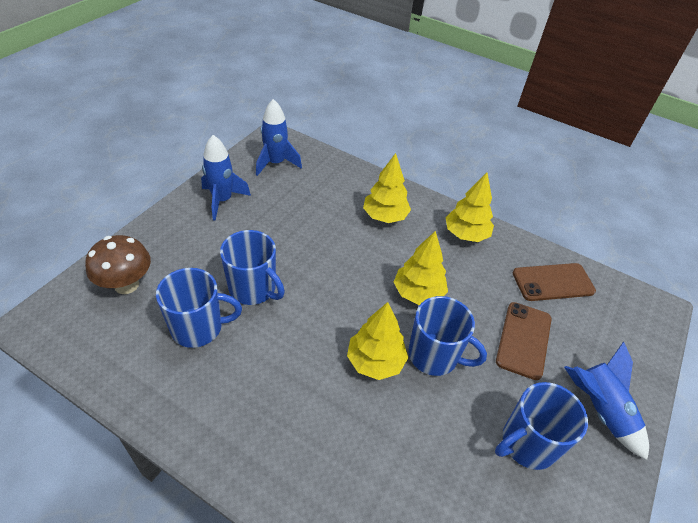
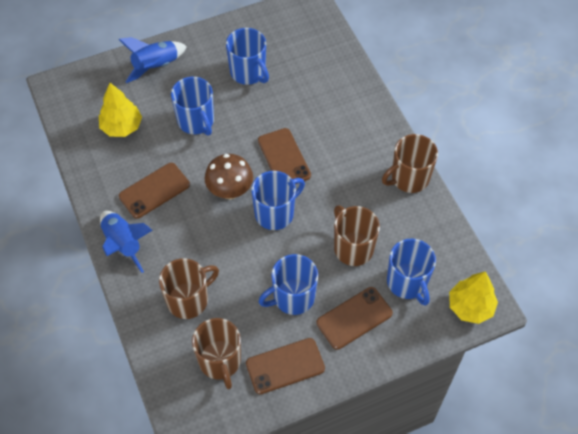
blue mug: [156,268,242,348] [220,230,285,305] [408,296,487,376] [495,382,588,470] = 4 -> [171,77,214,136] [226,28,269,85] [251,171,305,230] [259,254,318,315] [387,239,436,306] = 5
blue rocket: [201,135,251,220] [256,99,302,176] [564,342,649,460] = 3 -> [100,211,153,273] [118,37,187,83] = 2
brown mug: none = 0 -> [159,258,219,319] [192,318,241,389] [334,205,380,266] [382,134,438,193] = 4
brown phone: [496,302,552,380] [513,263,596,301] = 2 -> [119,163,190,219] [246,338,325,394] [258,128,311,184] [317,287,393,350] = 4
yellow tree: [347,302,408,380] [363,153,411,223] [394,231,448,305] [445,172,494,242] = 4 -> [99,83,142,137] [449,271,498,324] = 2

